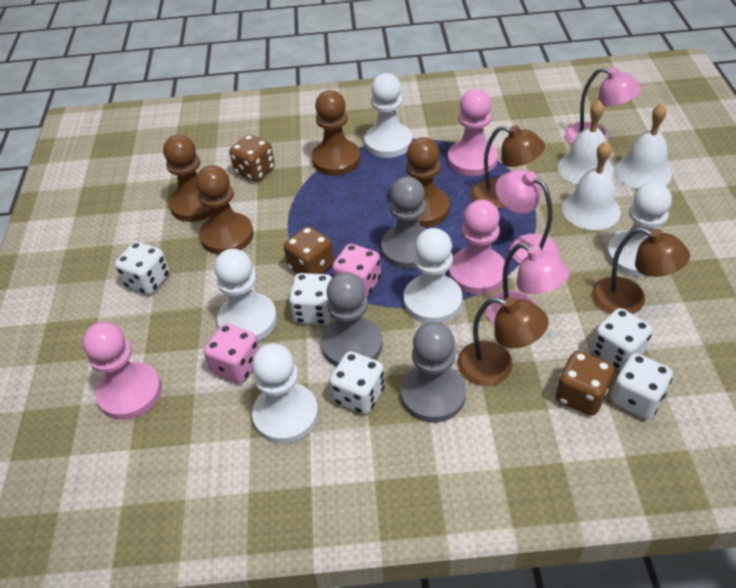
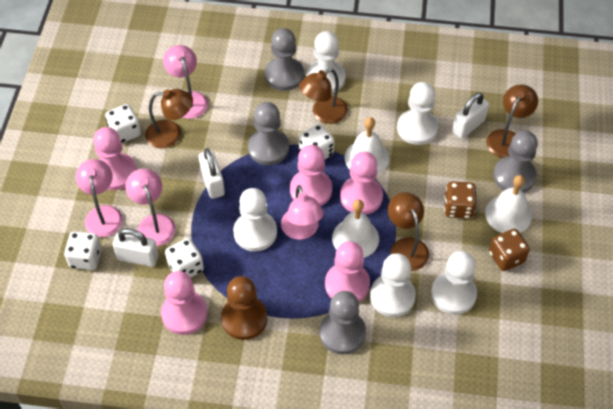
brown dice: [229,135,275,182] [284,226,334,274] [556,351,614,416] = 3 -> [444,181,476,219] [489,229,530,271] = 2
brown lamp: [457,297,549,386] [471,125,545,209] [592,228,690,314] = 3 -> [145,89,193,149] [299,68,348,124] [388,192,429,271] [486,84,538,158] = 4
brown pawn: [163,135,210,222] [196,165,254,255] [312,90,360,176] [406,137,450,227] = 4 -> [221,276,267,340] = 1
grey pawn: [321,272,383,367] [381,177,426,269] [401,322,466,423] = 3 -> [248,102,289,165] [265,28,304,91] [320,291,366,355] [493,131,538,193] = 4
pink dice: [204,324,259,383] [332,244,381,297] = 2 -> none = 0
pink lamp: [485,243,569,324] [495,169,559,264] [565,67,641,144] = 3 -> [76,159,123,237] [125,169,176,246] [163,45,208,119] [281,185,324,240] = 4
pink pawn: [82,322,162,420] [448,89,498,176] [449,200,505,294] = 3 -> [93,127,137,190] [161,271,208,335] [290,145,332,206] [325,241,370,302] [340,152,383,215] = 5
white dice: [115,242,170,295] [289,273,332,325] [329,351,385,414] [591,308,652,371] [611,353,673,419] = 5 -> [64,231,102,270] [105,104,141,143] [165,238,204,278] [299,124,334,160] = 4
white padlock: none = 0 -> [113,228,159,267] [199,148,225,199] [452,92,489,139] = 3

